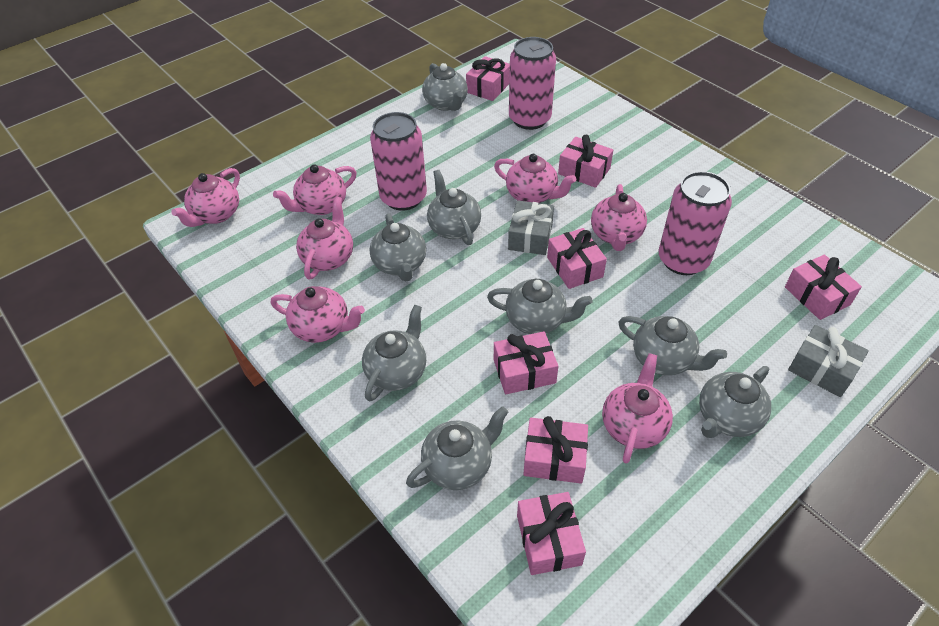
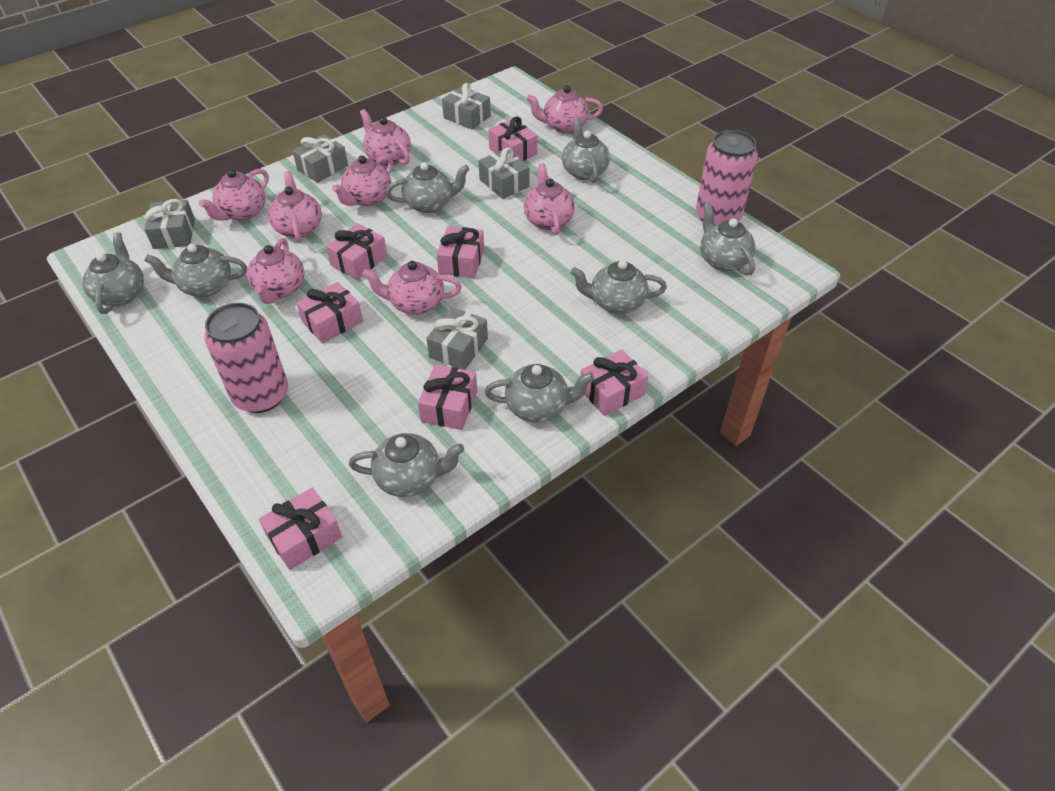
grey gift: [508,200,554,255] [788,325,869,397] = 2 -> [144,199,195,249] [292,134,348,183] [427,307,488,370] [442,83,491,130] [479,147,530,199] = 5
pink can: [370,112,427,211] [509,37,556,130] [658,171,732,275] = 3 -> [204,303,288,413] [696,130,758,225] = 2
pink teapot: [171,168,240,227] [271,286,365,343] [273,164,357,215] [296,197,353,280] [494,154,576,203] [591,184,647,251] [602,353,673,464] = 7 -> [199,169,269,221] [247,238,305,304] [268,171,322,243] [332,156,393,206] [360,109,411,166] [362,261,462,315] [524,163,575,235] [526,85,603,133] = 8

